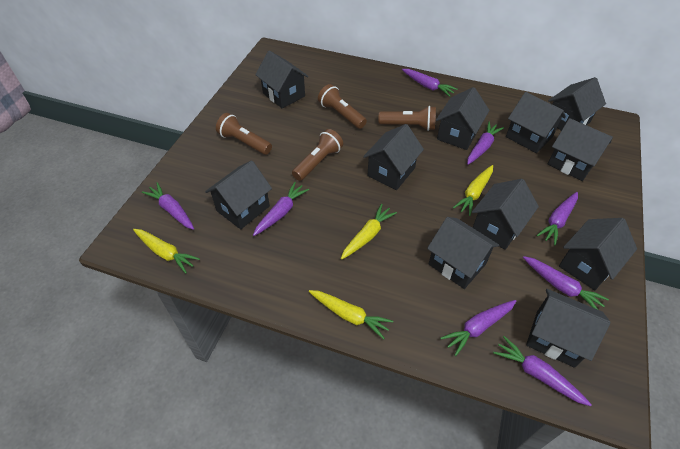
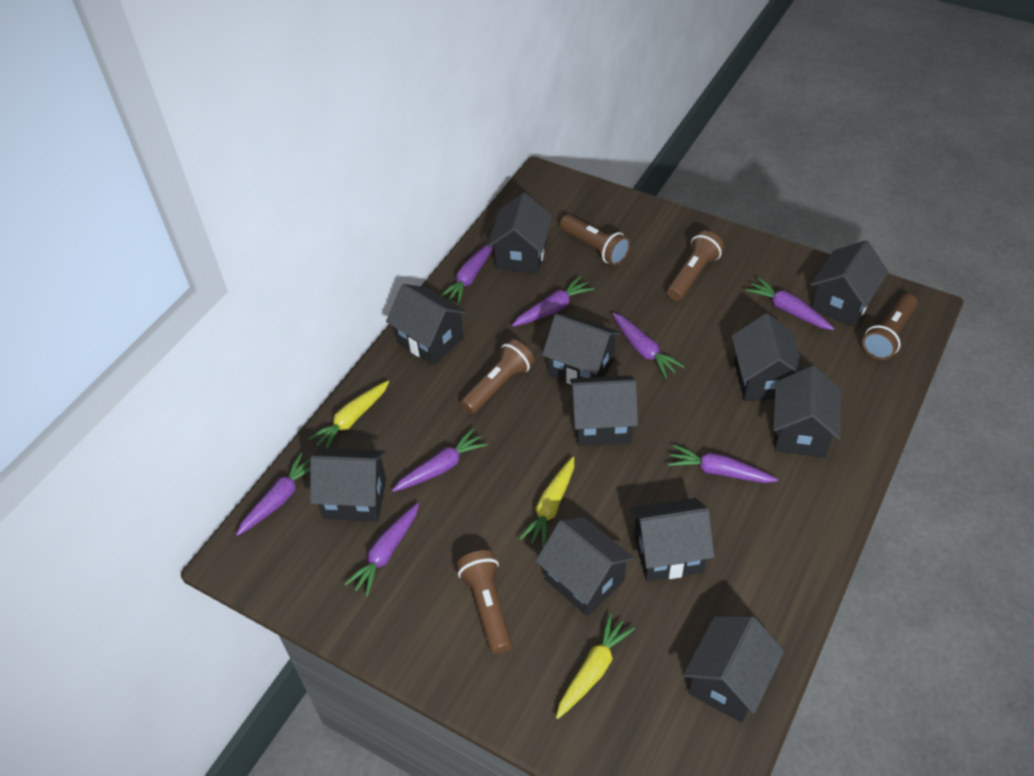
brown flashlight: [216,113,272,155] [292,129,343,181] [318,84,367,129] [379,106,436,131] = 4 -> [457,550,512,654] [460,339,534,414] [560,214,631,266] [667,230,724,301] [862,294,918,360] = 5
yellow carrot: [133,229,200,274] [309,290,393,340] [341,204,397,260] [453,165,493,216] = 4 -> [308,381,389,448] [519,457,574,547] [556,614,635,719] = 3

